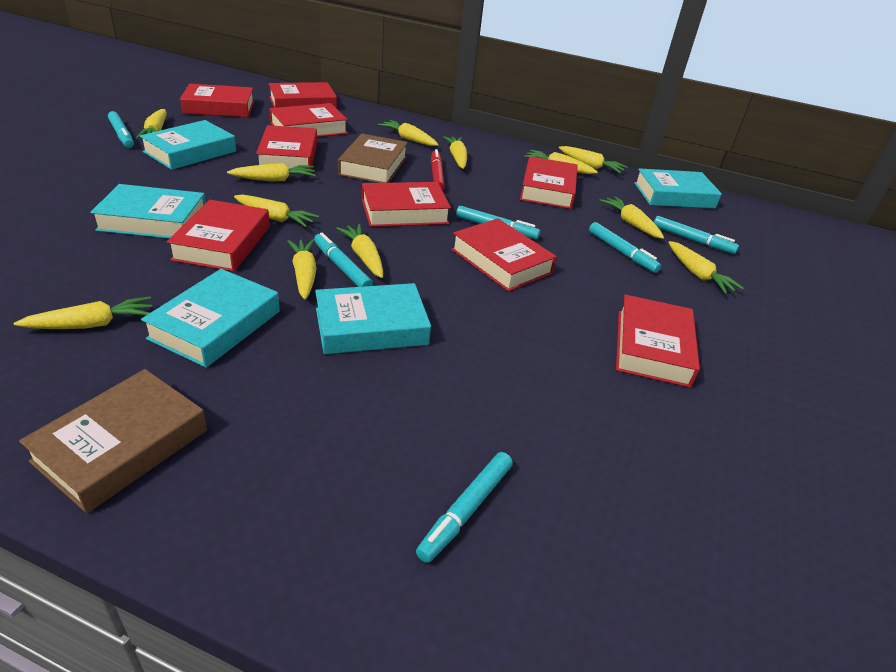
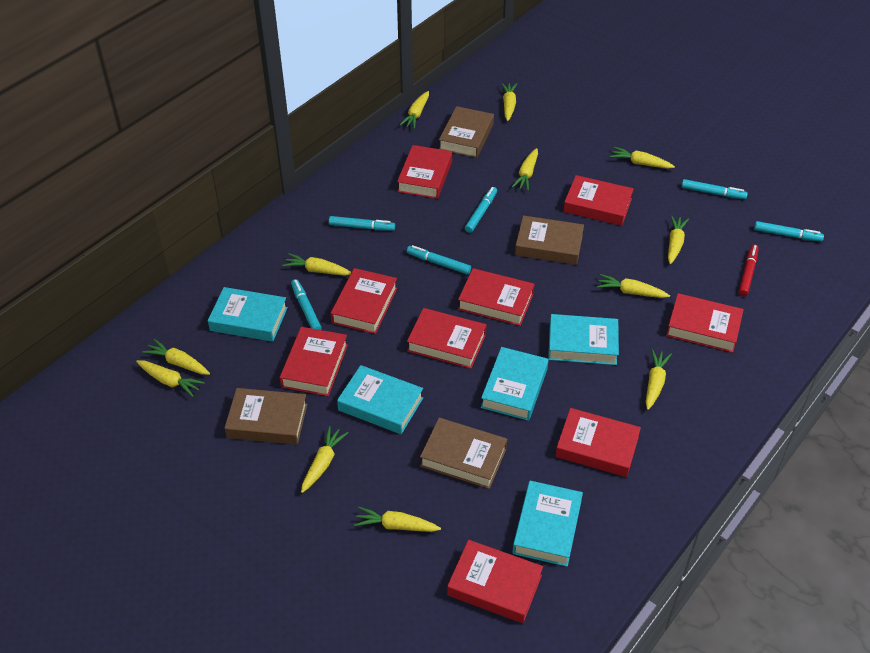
brown book: [19,369,207,513] [338,134,408,183] = 2 -> [225,388,308,445] [420,418,507,489] [439,106,494,158] [515,215,584,265] = 4

